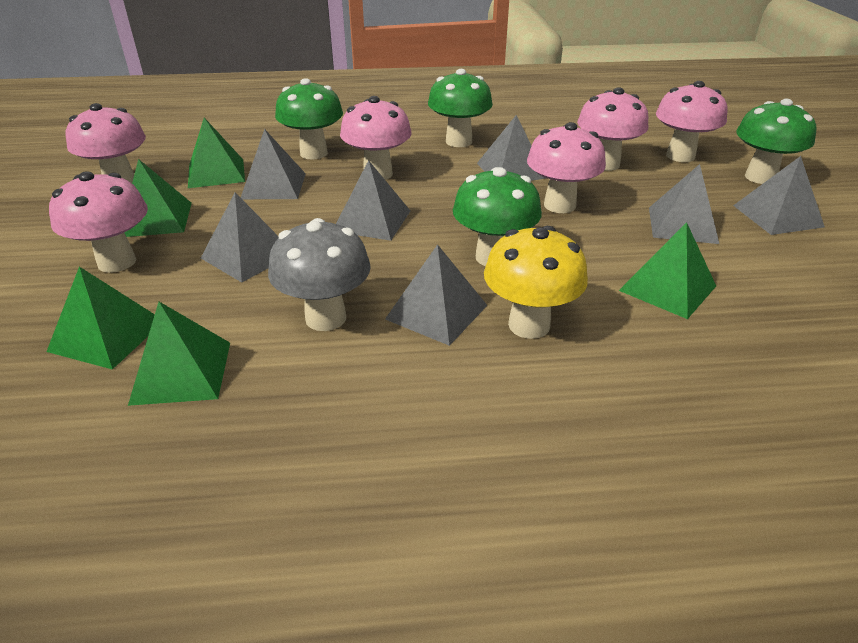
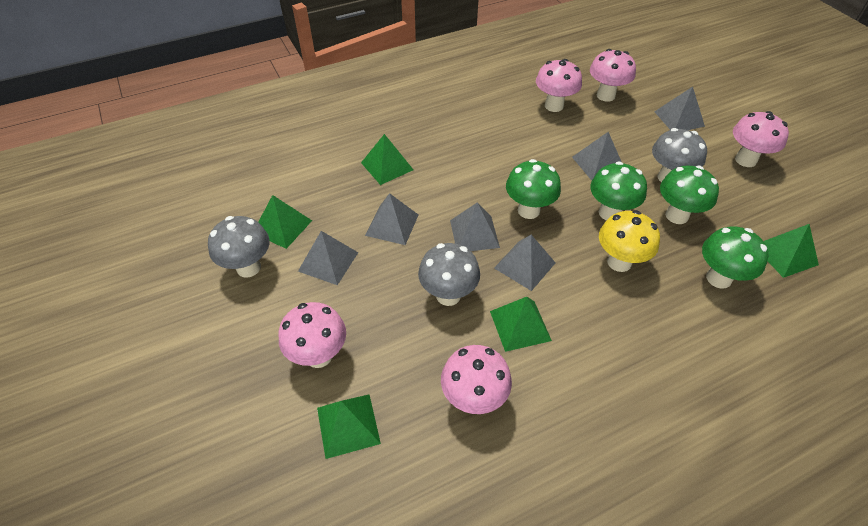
grey mushroom: [268,218,371,331] = 1 -> [208,216,270,278] [418,243,480,306] [652,128,707,182] = 3
grey pyramid: [201,193,279,282] [241,129,306,199] [336,160,410,241] [385,244,487,346] [477,115,546,181] [649,164,719,244] [733,156,825,235] = 7 -> [298,231,358,285] [365,193,418,245] [450,202,500,251] [494,235,556,291] [572,132,621,181] [654,87,705,130] = 6
pink mushroom: [49,171,148,273] [66,103,146,183] [340,96,412,180] [527,122,606,213] [577,87,648,171] [656,81,728,162] = 6 -> [279,302,346,368] [441,345,512,414] [536,59,582,112] [590,49,636,102] [733,111,789,167] = 5

